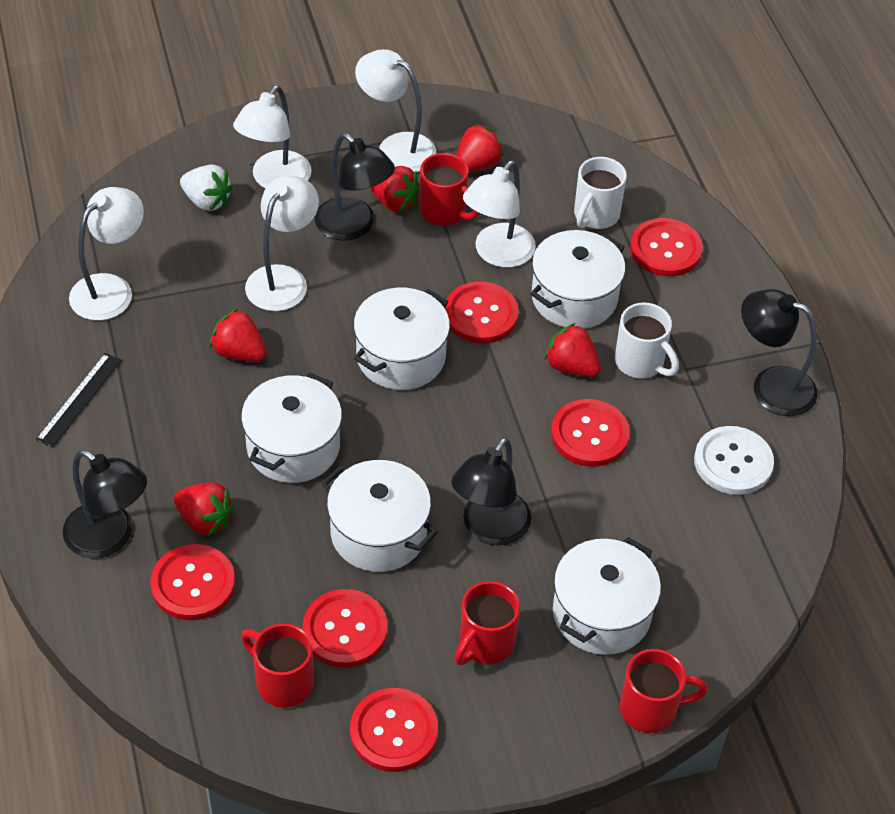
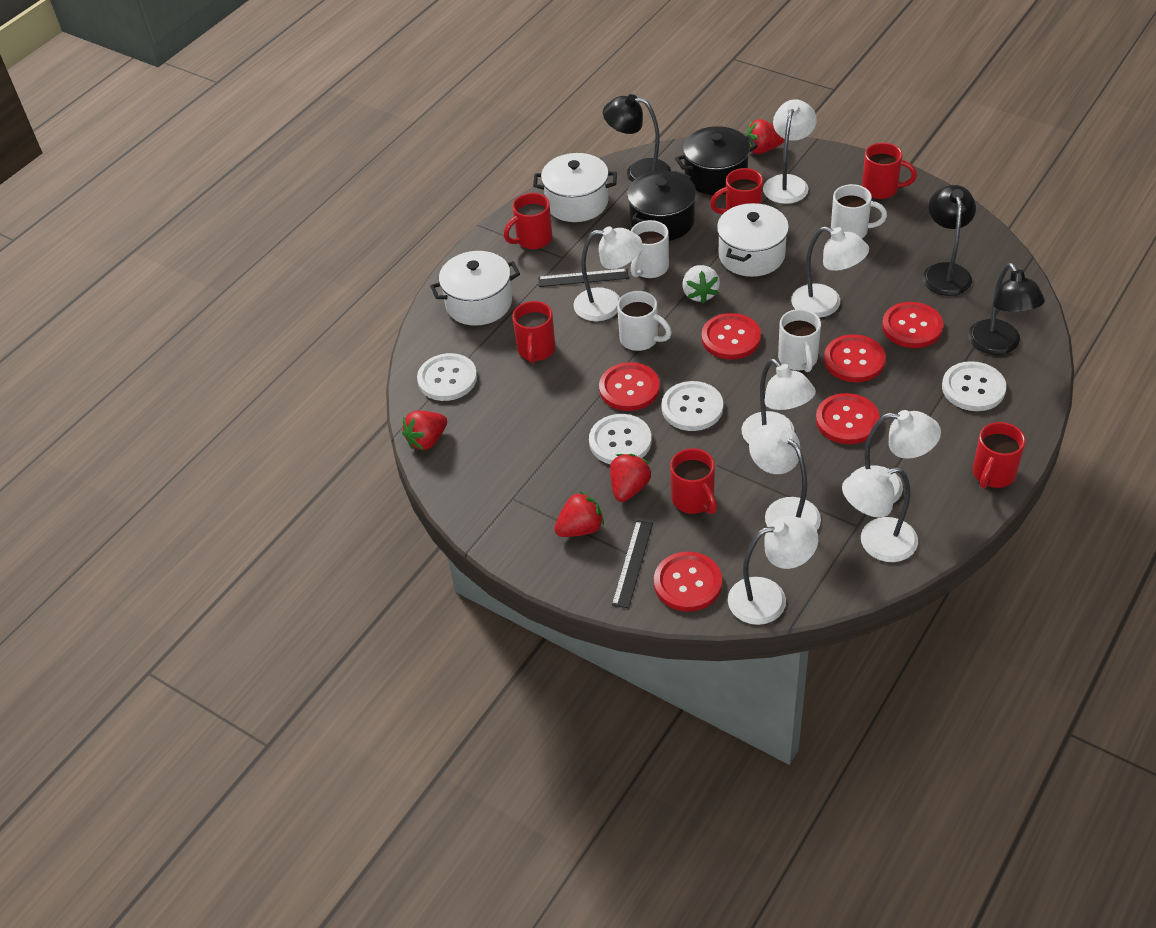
black lamp: [63,450,147,559] [314,133,395,241] [451,437,531,546] [741,289,818,416] = 4 -> [603,94,671,182] [923,185,976,296] [968,263,1045,355] = 3
black pot: none = 0 -> [627,171,696,241] [675,126,758,195] = 2
black ruler: [36,353,122,447] = 1 -> [538,268,629,287] [612,520,653,608] = 2
red mug: [241,623,314,708] [419,153,479,226] [455,581,520,665] [620,649,708,733] = 4 -> [504,193,552,249] [512,301,556,363] [670,448,717,514] [710,168,763,214] [862,143,917,199] [973,422,1025,489] = 6
red strawberry: [174,482,235,536] [210,309,267,361] [370,166,420,212] [456,124,504,172] [544,323,601,377] = 5 -> [402,410,447,450] [554,491,604,537] [610,454,652,502] [746,119,785,154] = 4
white button: [694,426,774,495] = 1 -> [417,353,477,401] [589,414,652,464] [662,381,723,431] [942,361,1006,411] = 4
white lamp: [69,187,144,321] [233,85,312,189] [245,176,319,311] [355,49,436,172] [463,161,536,268] = 5 -> [573,226,642,321] [728,516,818,625] [742,359,816,444] [749,424,821,530] [763,99,817,204] [791,226,869,318] [842,467,918,562] [850,410,941,504] = 8
white mug: [574,157,627,229] [615,302,679,379] = 2 -> [617,291,672,351] [631,220,669,278] [778,309,821,372] [831,184,887,239] = 4
white pot: [241,373,342,483] [321,460,438,572] [354,288,450,390] [531,230,625,329] [553,537,661,655] = 5 -> [430,251,520,326] [533,153,617,222] [717,203,789,277] = 3

